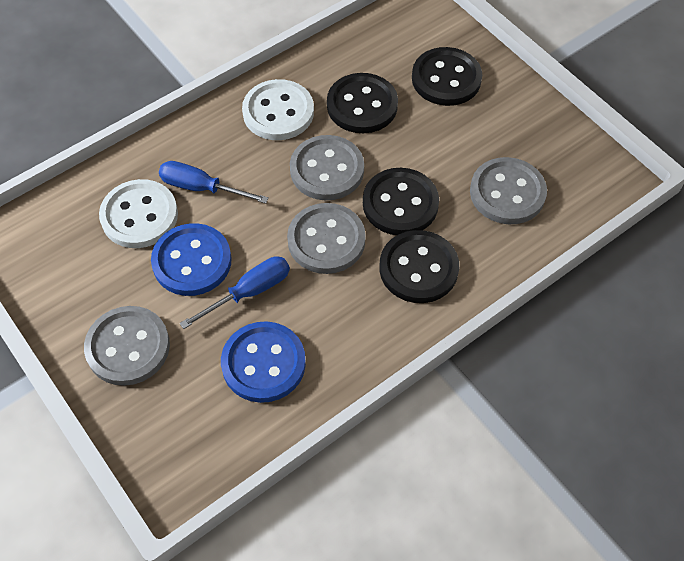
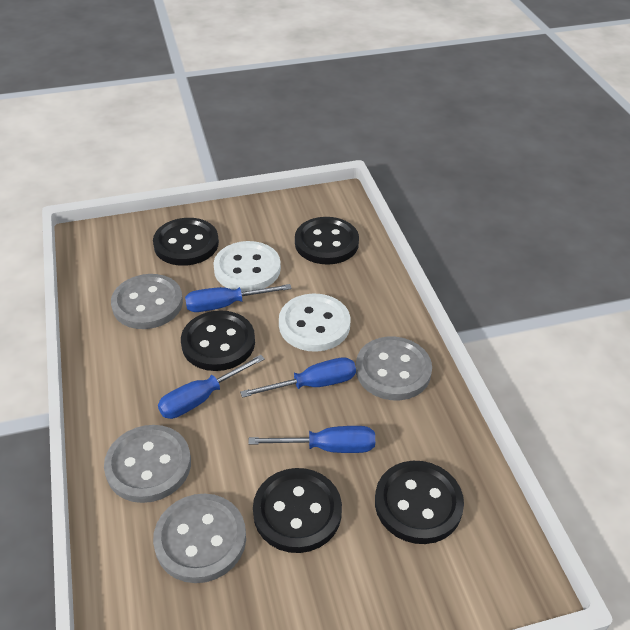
black button: [327,73,398,133] [363,168,439,235] [379,230,459,303] [412,47,482,106] = 4 -> [153,218,219,266] [181,310,255,371] [253,468,342,553] [295,217,359,265] [375,461,464,544] = 5
blue button: [151,223,232,296] [221,321,306,403] = 2 -> none = 0
blue screwdriver: [159,161,269,204] [180,256,290,329] = 2 -> [158,355,265,419] [185,284,292,312] [240,357,356,398] [248,426,375,453] = 4

